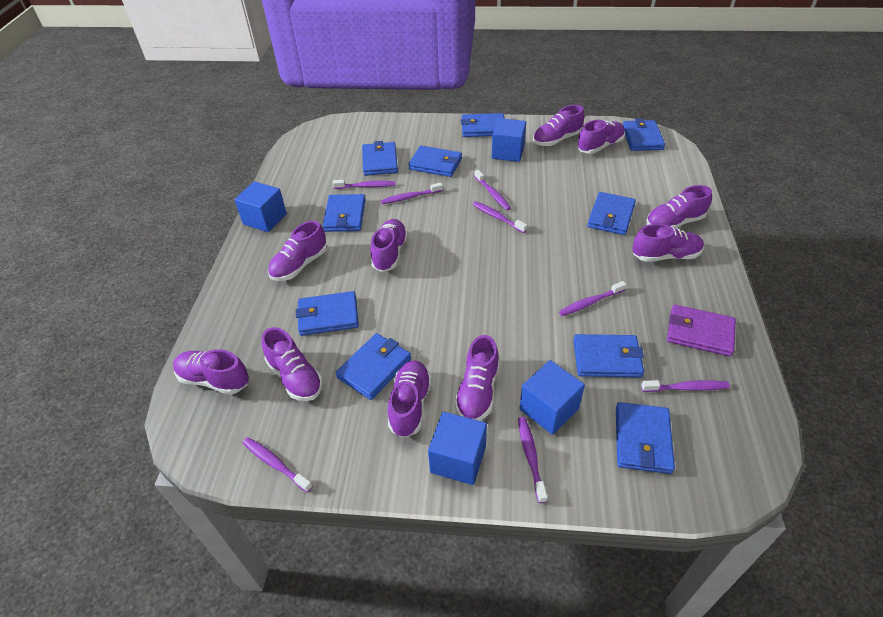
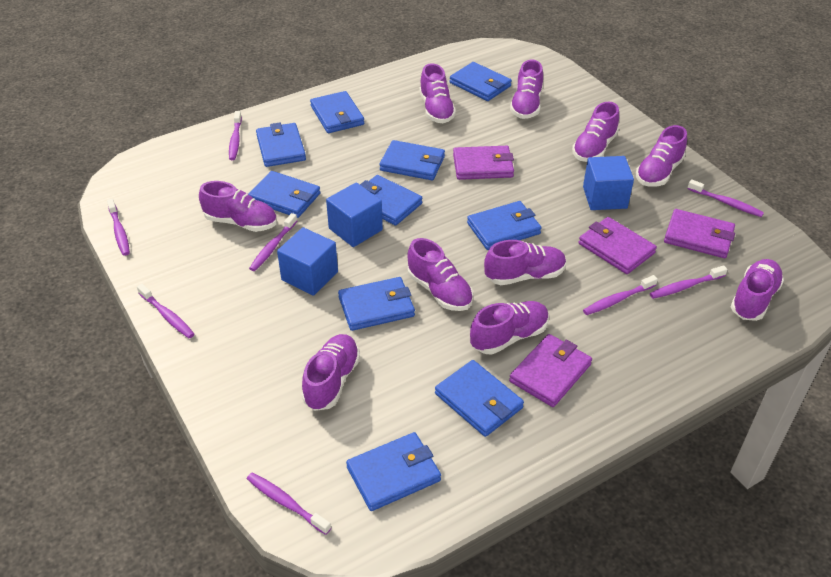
blue cube: [234,181,287,232] [428,412,487,485] [492,118,526,162] [519,360,585,435] = 4 -> [277,227,338,296] [326,182,383,247] [583,156,634,210] = 3
purple wallet: [667,304,736,356] = 1 -> [453,146,514,180] [509,334,592,407] [579,217,657,274] [664,209,735,258] = 4

